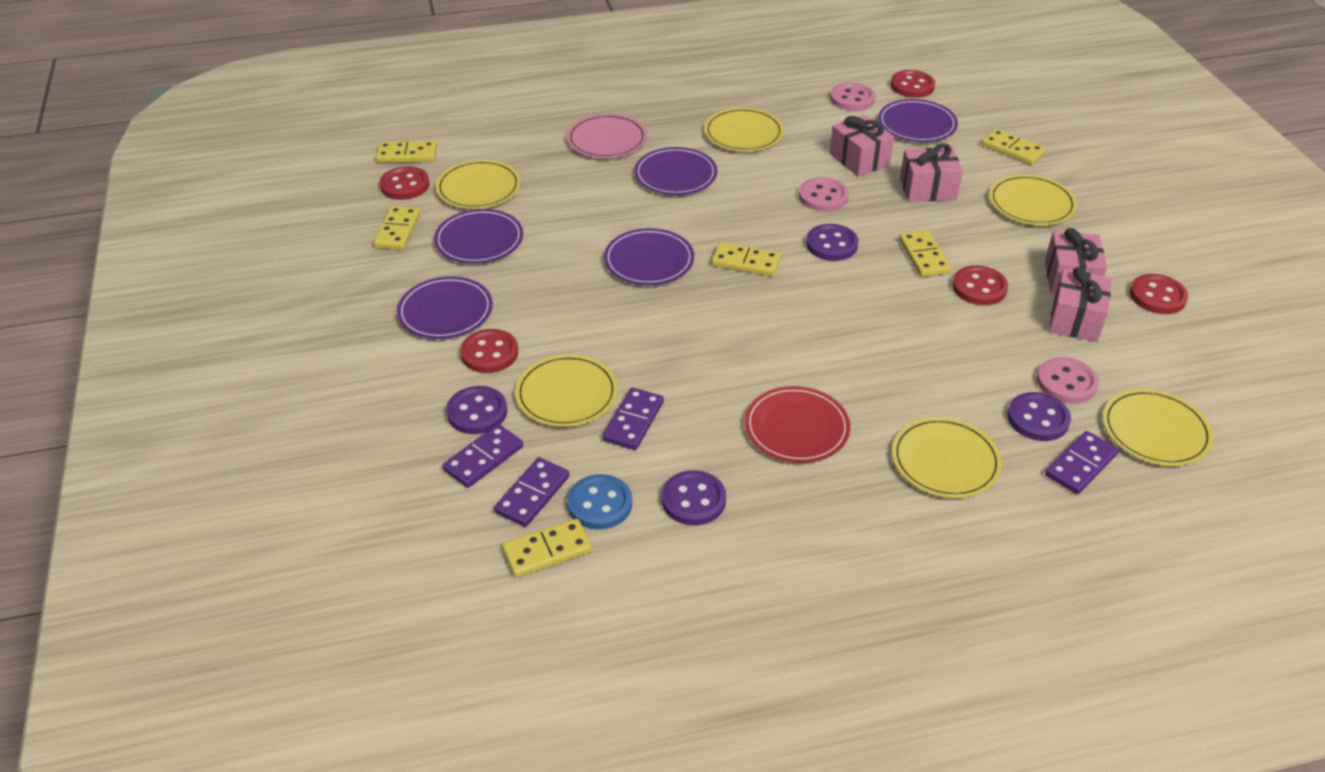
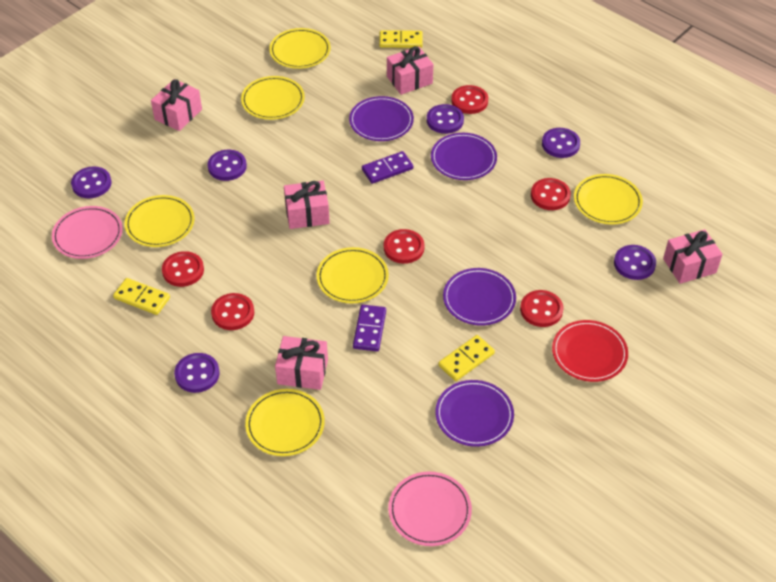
blue button: [567,474,632,530] = 1 -> none = 0
pink button: [799,177,849,212] [830,83,875,111] [1037,357,1099,404] = 3 -> none = 0
pink gift: [829,115,894,177] [900,144,963,202] [1045,228,1107,294] [1049,267,1112,342] = 4 -> [151,79,202,131] [275,336,328,390] [284,181,330,229] [387,46,434,95] [663,229,723,284] = 5
pink plate: [567,114,647,158] = 1 -> [52,206,123,259] [388,471,472,546] = 2
purple button: [446,386,507,434] [662,470,726,525] [806,224,858,261] [1007,392,1071,441] = 4 -> [71,166,111,198] [174,353,220,393] [207,150,247,181] [427,104,464,134] [542,128,580,158] [614,245,656,280] = 6
purple domino: [442,424,523,488] [494,457,570,527] [603,388,664,450] [1045,431,1119,494] = 4 -> [353,305,386,351] [362,151,413,184] = 2
purple plate: [397,276,493,339] [434,209,523,264] [604,228,694,285] [634,147,717,195] [878,99,958,142] = 5 -> [349,96,414,141] [431,133,497,180] [435,380,514,447] [443,268,516,326] = 4
red button: [379,166,430,200] [460,329,518,373] [890,70,935,98] [952,265,1008,305] [1130,274,1188,314] = 5 -> [162,251,204,287] [211,293,254,330] [384,229,424,264] [451,85,488,114] [520,290,563,327] [531,178,571,210] = 6
yellow domino: [374,206,420,250] [376,141,437,163] [502,519,592,577] [712,242,781,276] [899,230,951,277] [981,129,1046,165] = 6 -> [113,278,170,315] [379,30,423,48] [438,335,495,381] = 3

